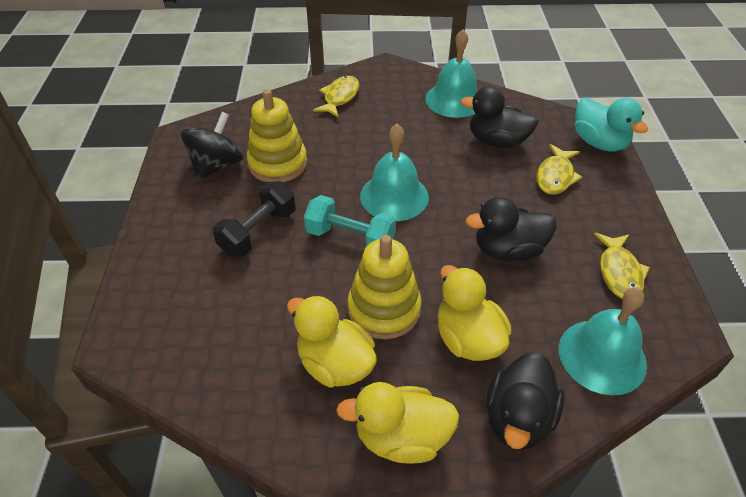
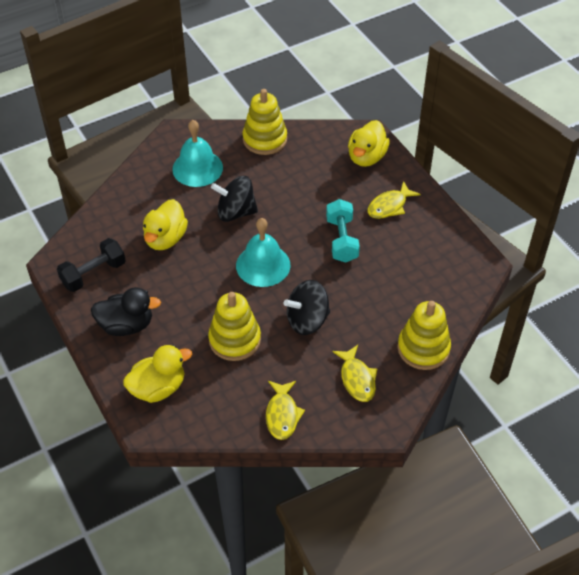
black duck: [460,86,539,148] [465,197,557,261] [486,352,565,450] = 3 -> [91,287,161,336] = 1
black spinning top: [180,112,243,180] = 1 -> [211,176,258,222] [284,280,330,335] = 2
turquoise bell: [360,124,429,221] [425,30,478,118] [559,287,647,395] = 3 -> [172,120,223,187] [236,218,291,287] = 2
turquoise duck: [575,98,648,151] = 1 -> none = 0
yellow stacking toy: [247,89,307,182] [347,235,422,339] = 2 -> [208,292,261,361] [243,89,287,155] [398,301,451,370] = 3

